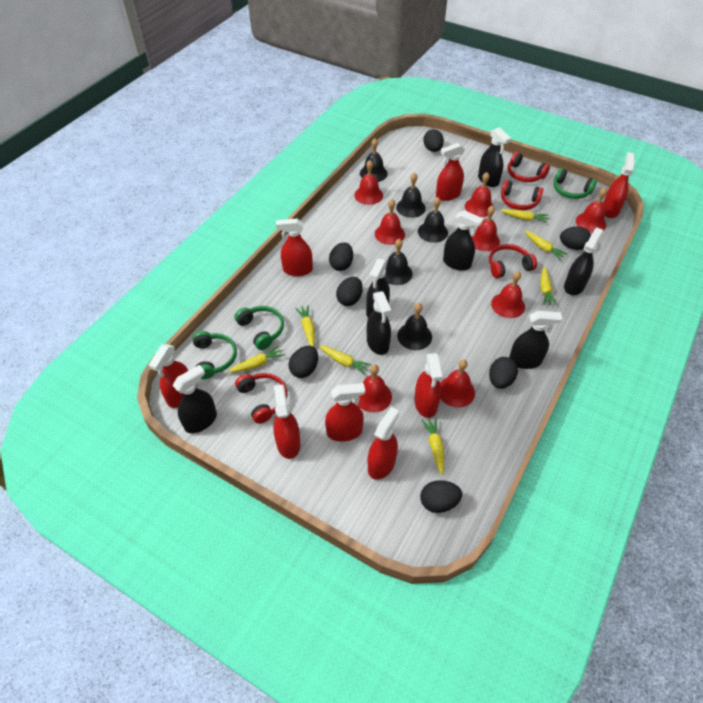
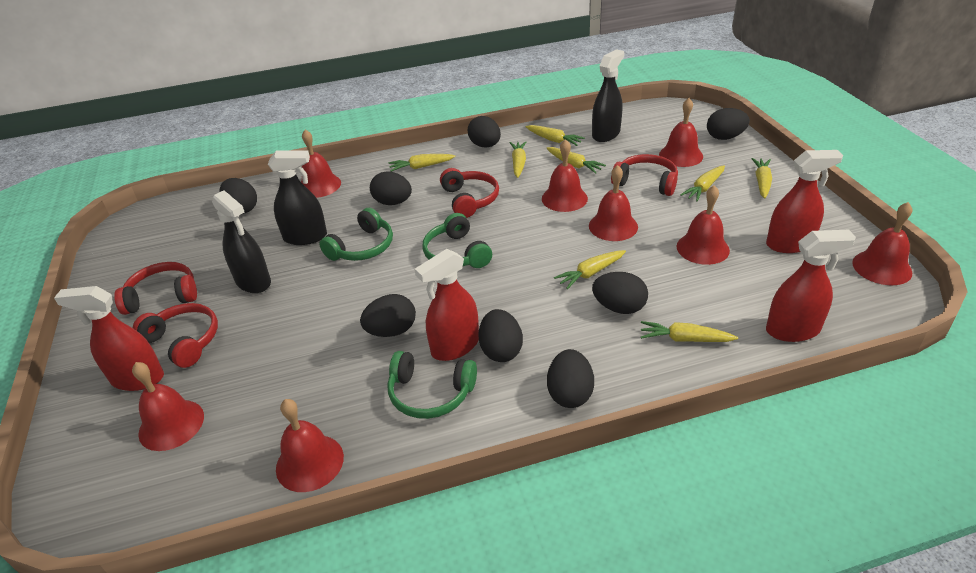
black bell: [360,138,388,182] [384,239,413,285] [396,172,426,218] [397,303,432,350] [418,197,448,243] = 5 -> none = 0
black egg: [289,346,318,378] [329,242,353,271] [336,277,363,306] [420,480,462,513] [423,129,444,152] [489,357,518,389] [560,227,591,250] = 7 -> [219,178,257,213] [360,294,416,337] [370,171,412,205] [468,116,501,148] [478,309,523,362] [547,349,594,408] [592,272,648,314] [707,108,750,140] = 8
black spray bottle: [172,365,217,433] [366,258,390,317] [367,291,391,355] [443,210,483,271] [478,127,511,187] [509,311,562,369] [564,227,603,295] = 7 -> [212,190,271,293] [268,150,327,245] [592,49,624,142] = 3
red spray bottle: [149,344,188,408] [273,385,301,459] [276,219,313,276] [325,383,365,442] [368,407,399,480] [414,353,442,418] [436,143,465,201] [603,152,635,218] = 8 -> [54,286,164,391] [415,249,479,361] [766,150,843,253] [766,230,856,342] = 4
yellow carrot: [228,345,285,373] [295,305,315,347] [319,346,371,375] [421,418,444,475] [500,209,549,223] [525,231,568,260] [540,266,557,305] = 7 -> [389,154,456,172] [510,141,526,178] [525,125,585,146] [546,147,606,173] [554,250,626,289] [641,321,738,342] [680,165,725,202] [751,158,772,199] = 8

